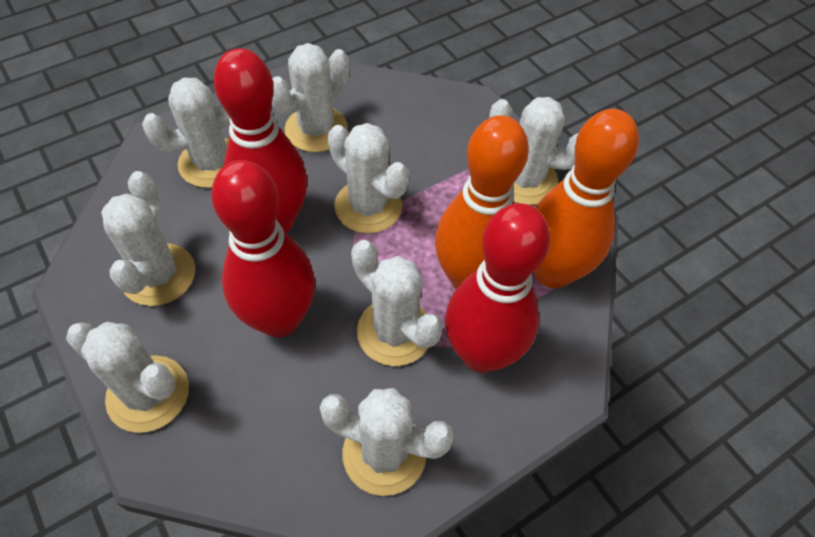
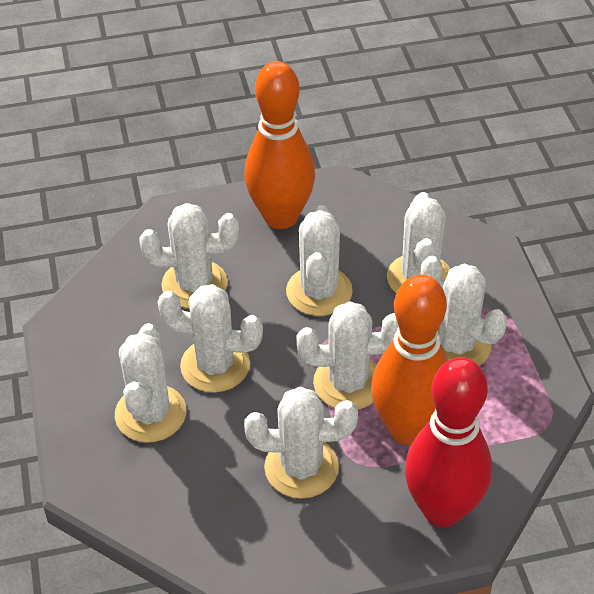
red bowling pin: [211,160,315,337] [213,48,307,233] [445,203,550,373] = 3 -> [405,357,492,527] = 1

